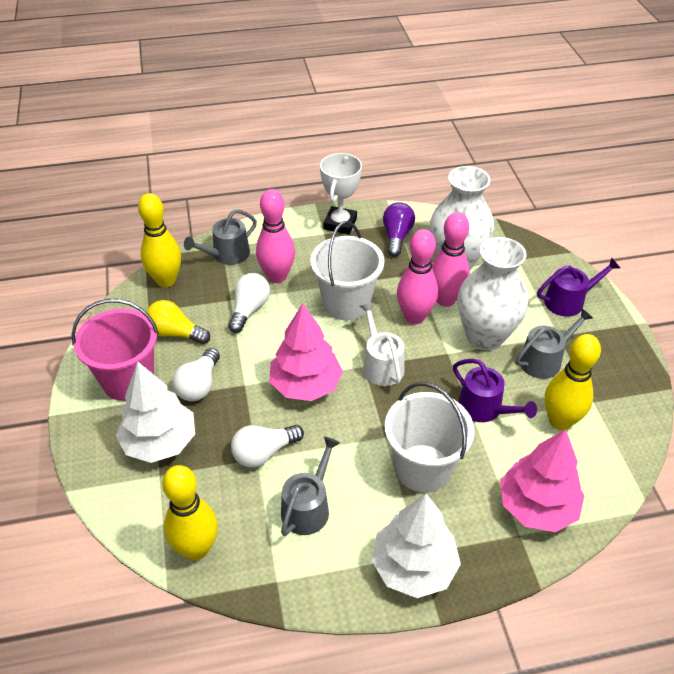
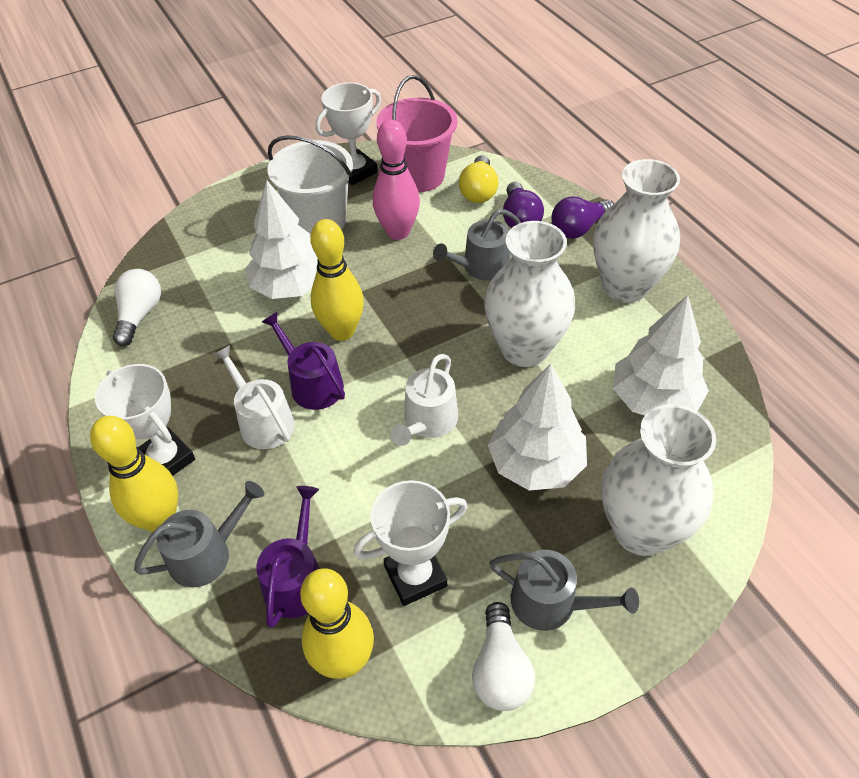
pink bowling pin: [256,189,295,283] [397,229,438,324] [432,212,470,307] = 3 -> [373,120,420,240] = 1
pink tree: [269,303,343,401] [500,429,585,532] = 2 -> none = 0
purple light bulb: [383,202,415,257] = 1 -> [503,182,544,228] [551,196,614,239] = 2
white bucket: [310,221,384,320] [385,382,475,492] = 2 -> [267,135,353,235] = 1
white light bulb: [172,348,220,401] [228,273,270,333] [231,425,304,468] = 3 -> [113,269,161,346] [472,602,535,711] = 2
white tree: [116,362,195,463] [371,493,461,598] = 2 -> [245,181,318,299] [488,364,587,491] [613,295,709,416] = 3
white trophy: [320,153,362,234] = 1 -> [95,364,195,476] [315,82,381,185] [354,480,468,606] = 3
white vase: [430,166,494,270] [457,237,529,350] = 2 -> [484,221,575,367] [593,159,680,303] [602,404,716,556] = 3
white watering can: [360,302,404,386] = 1 -> [213,345,295,449] [391,354,458,446] = 2

